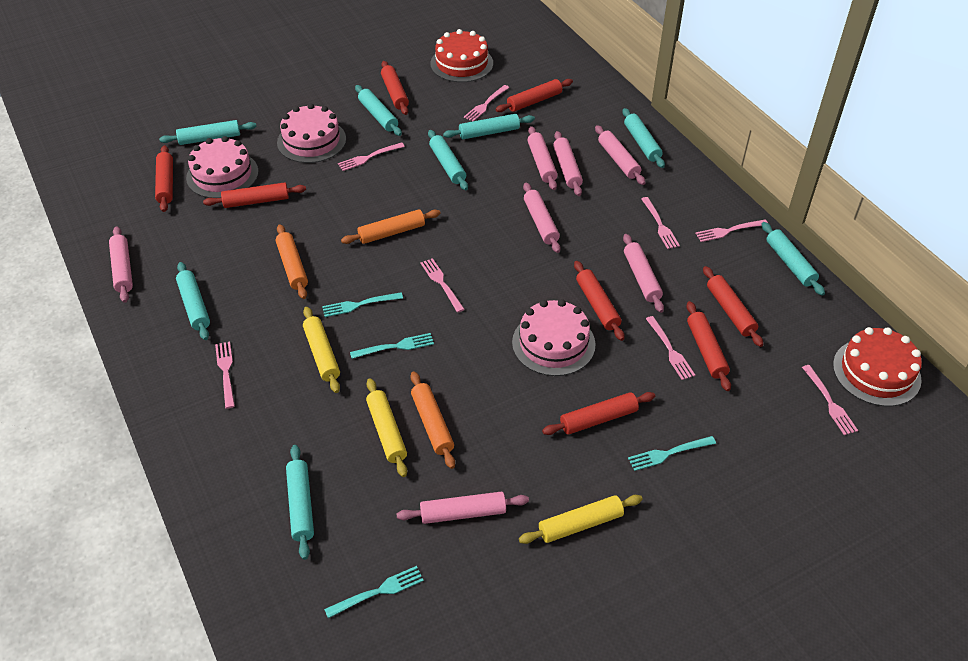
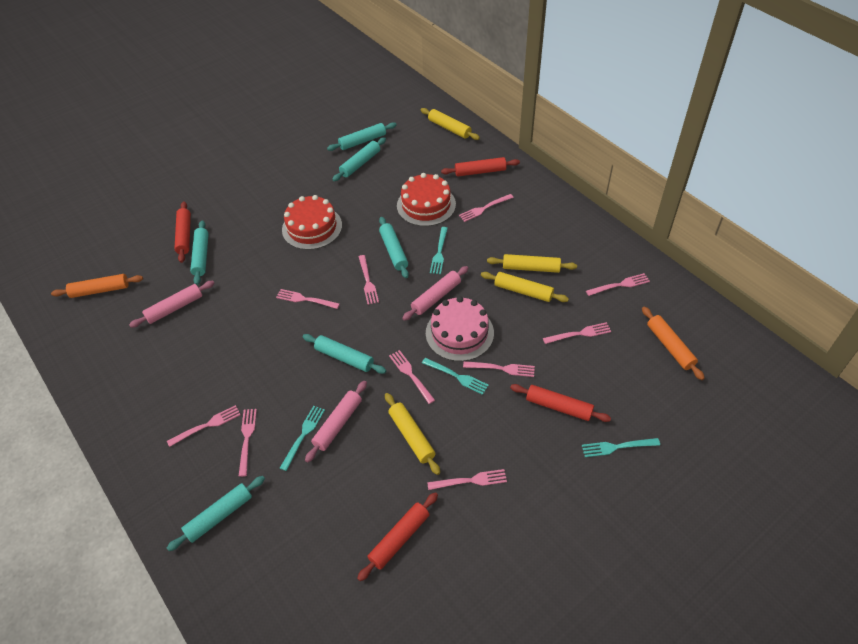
orange rolling pin: [276,224,308,299] [341,209,441,244] [410,372,455,469] = 3 -> [51,274,143,298] [642,307,705,380] = 2
pink cake: [186,136,259,198] [277,103,346,163] [512,299,595,376] = 3 -> [426,296,494,361] = 1
pink fork: [215,342,235,409] [338,142,405,171] [420,258,465,313] [464,85,509,122] [641,197,680,249] [646,316,695,380] [695,220,768,242] [802,365,858,435] = 8 -> [167,405,240,447] [239,409,257,477] [276,289,340,309] [359,255,379,305] [389,350,435,404] [427,469,507,490] [459,194,514,222] [463,361,535,377] [543,322,611,344] [586,273,650,296] = 10
pink rolling pin: [109,226,133,303] [397,491,529,524] [523,183,561,253] [528,126,557,190] [553,131,583,196] [595,125,645,185] [623,234,664,313] = 7 -> [129,281,215,328] [305,381,367,463] [402,266,468,321] = 3
red rolling pin: [155,145,173,212] [203,182,306,208] [381,61,409,115] [496,79,573,112] [542,392,655,435] [574,261,624,341] [686,301,731,391] [703,266,763,347] = 8 -> [174,201,191,263] [357,492,438,581] [441,157,520,177] [510,384,611,422] = 4
turquoise rolling pin: [159,120,257,145] [176,262,210,340] [286,445,314,560] [355,85,402,136] [428,130,468,190] [443,114,535,139] [622,108,665,168] [762,222,825,296] = 8 -> [167,476,265,551] [190,220,209,285] [303,334,386,374] [327,122,397,151] [332,137,386,181] [379,217,409,278] = 6
yellow rolling pin: [303,307,340,393] [366,378,407,477] [519,495,643,544] = 3 -> [385,393,440,475] [421,108,480,140] [481,272,569,302] [487,254,577,273] = 4

